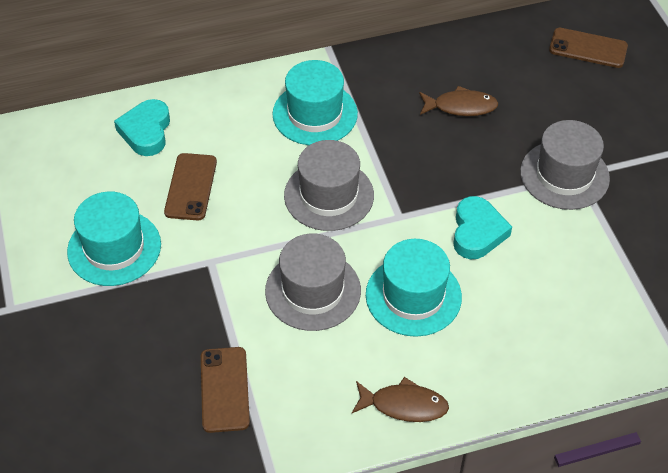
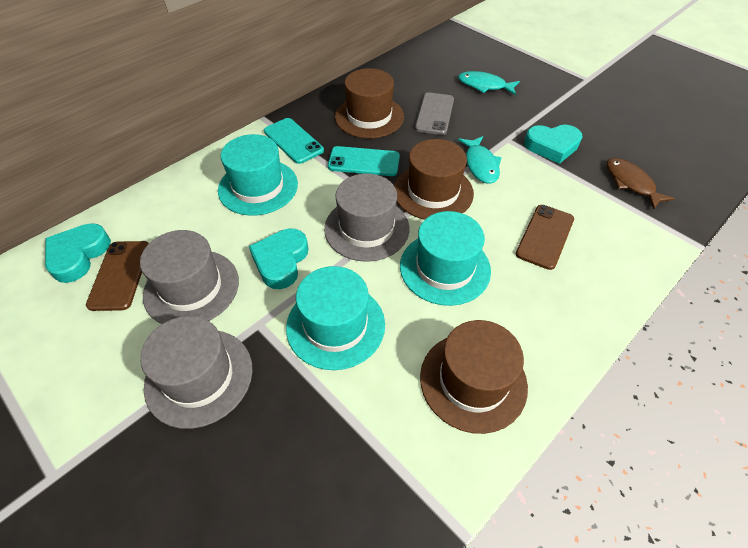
brown fish: [352,377,449,422] [419,86,499,116] = 2 -> [607,158,675,210] = 1
brown hat: none = 0 -> [335,68,404,138] [394,139,474,220] [420,320,528,434] = 3
brown phone: [164,153,217,220] [201,347,250,433] [549,28,628,68] = 3 -> [86,241,149,311] [516,205,574,270] = 2
grey phone: none = 0 -> [415,92,454,135] = 1
turquoise fish: none = 0 -> [458,71,520,95] [458,136,502,184] = 2
turquoise heart: [114,99,170,156] [453,196,512,259] = 2 -> [45,223,111,283] [249,228,308,289] [524,125,582,164] = 3
turquoise phone: none = 0 -> [264,118,324,164] [328,146,400,176] = 2

